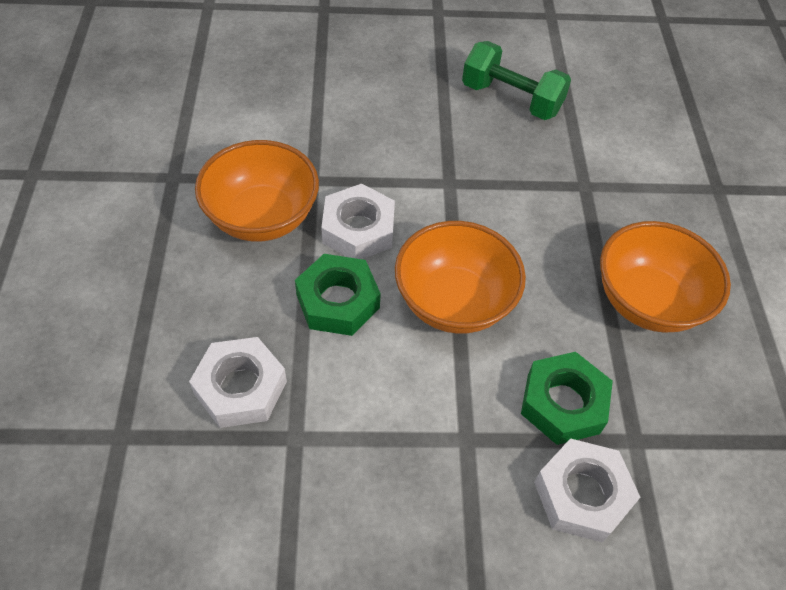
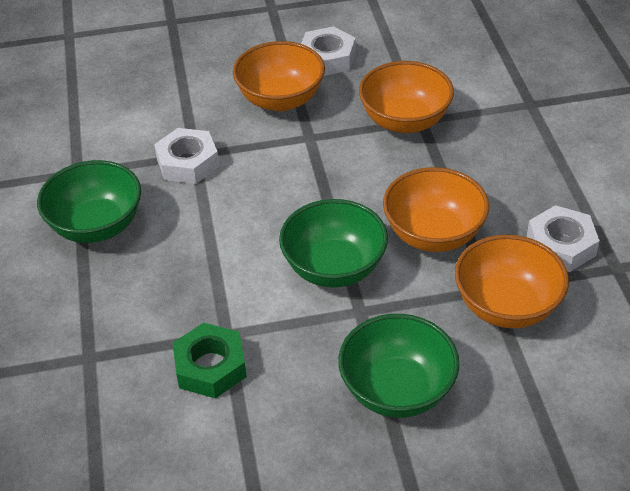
green bowl: none = 0 -> [37,160,141,243] [279,199,388,288] [338,314,459,418] = 3
green dumbbell: [462,41,571,120] = 1 -> none = 0
green nut: [295,254,381,336] [521,352,613,445] = 2 -> [173,323,247,399] = 1
orange bowl: [195,140,319,242] [395,221,526,334] [600,221,731,333] = 3 -> [233,41,325,111] [359,61,454,133] [383,167,489,252] [455,235,569,328] = 4

